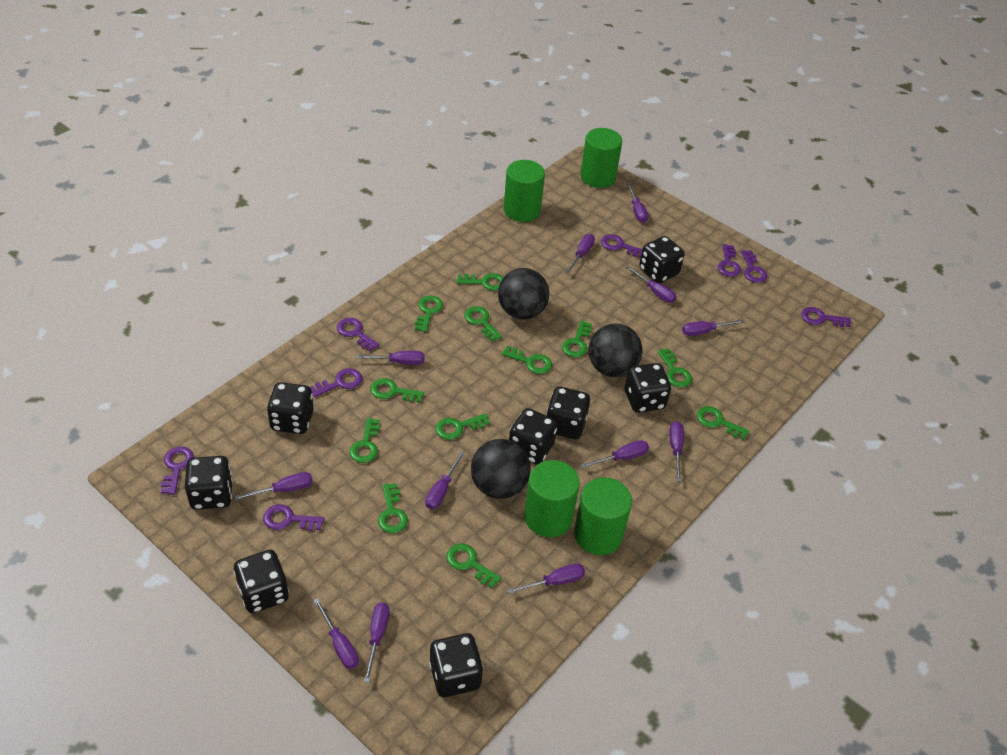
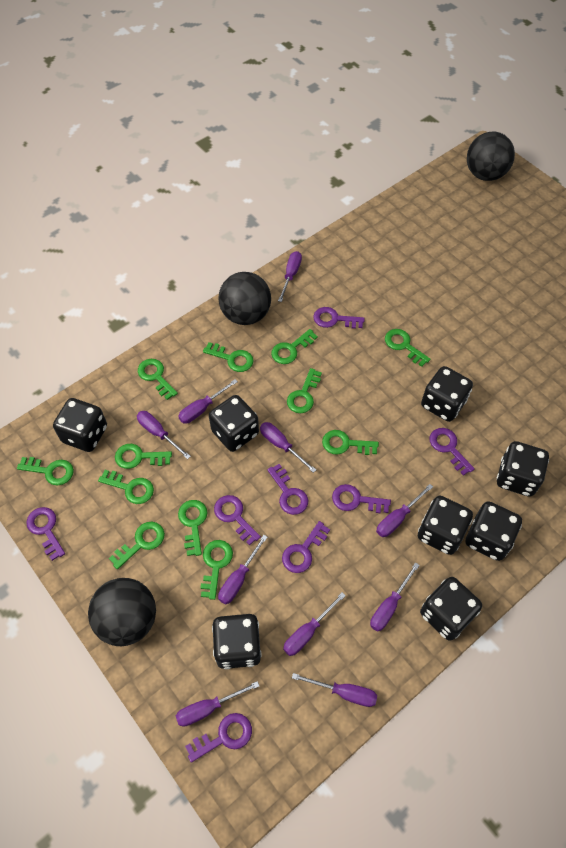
green cylinder: [504,160,545,222] [524,460,580,537] [574,477,632,555] [580,128,622,188] = 4 -> none = 0
purple screwdriver: [235,472,313,500] [314,598,359,669] [355,351,424,365] [364,602,390,683] [425,451,464,509] [508,563,585,594] [566,234,595,273] [582,440,649,468] [626,266,676,303] [627,183,648,223] [670,422,684,482] [682,320,744,336] = 12 -> [137,411,191,459] [176,681,259,727] [178,379,238,424] [218,535,267,604] [260,422,316,473] [278,251,302,302] [283,592,346,656] [292,673,377,707] [370,562,420,632] [376,484,433,537] = 10

